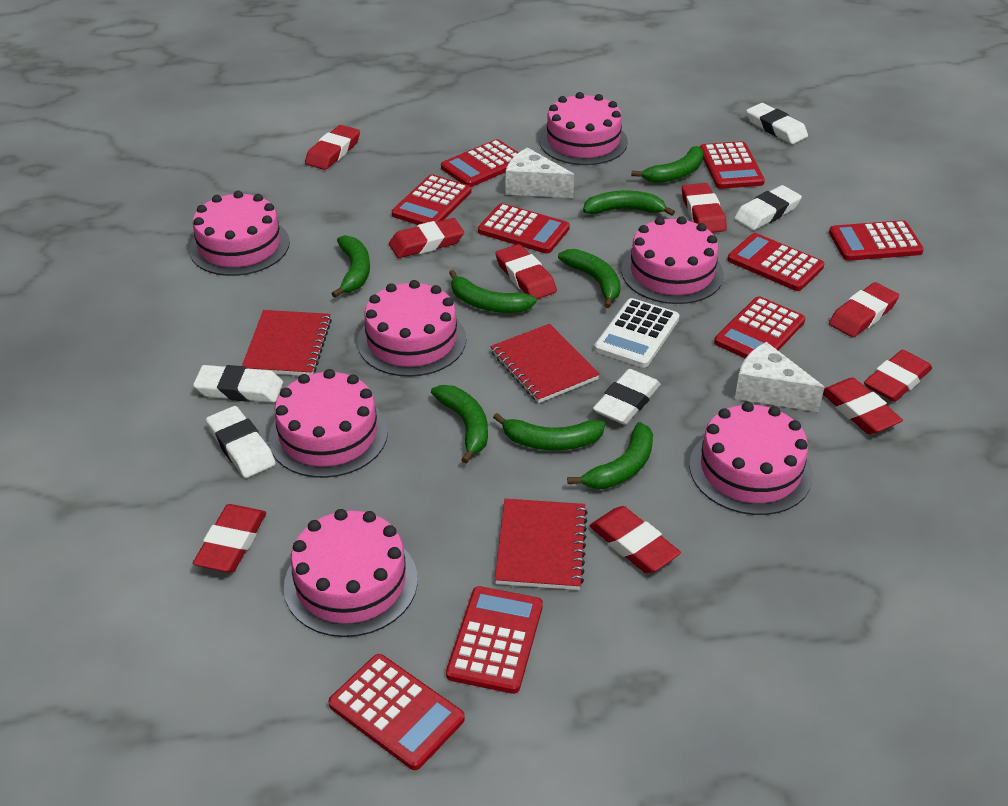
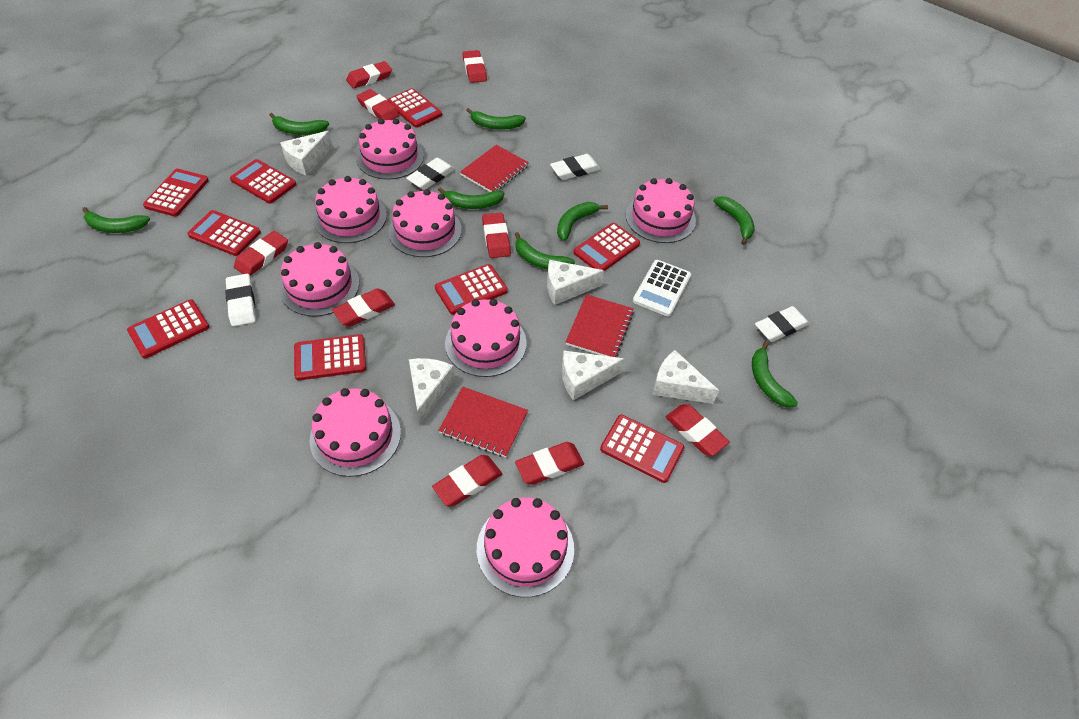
pink cake: [189,191,290,276] [269,369,388,478] [284,509,418,637] [357,280,466,377] [539,92,628,165] [621,216,724,304] [689,402,813,515] = 7 -> [280,242,359,316] [309,388,401,477] [313,176,387,243] [356,119,424,180] [388,189,462,257] [445,299,527,377] [477,497,574,597] [625,178,696,243] = 8
white cheese: [506,147,574,198] [735,342,824,412] = 2 -> [280,131,333,176] [409,358,455,424] [547,260,604,305] [562,350,624,400] [652,350,719,404] = 5
white eraser: [193,365,283,403] [206,406,276,478] [593,369,661,425] [734,185,802,230] [746,103,808,144] = 5 -> [225,274,256,326] [406,158,455,190] [550,154,600,180] [755,306,809,342] = 4

